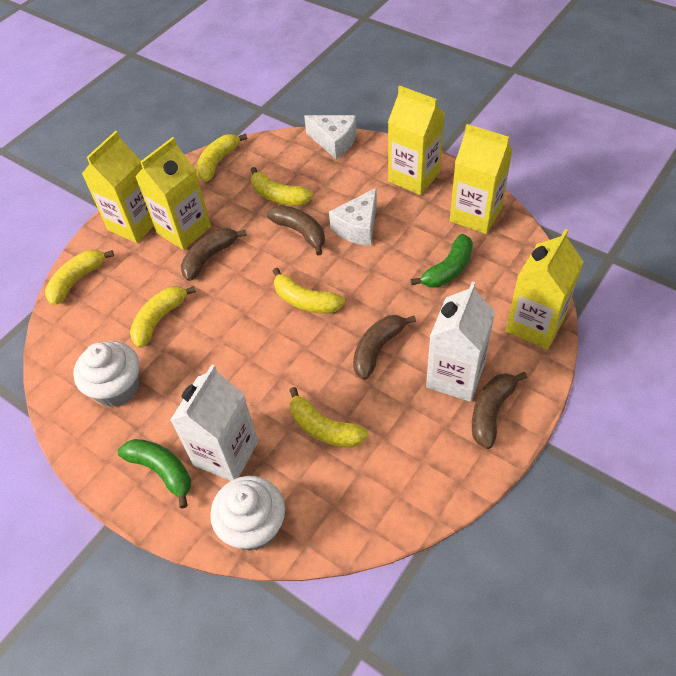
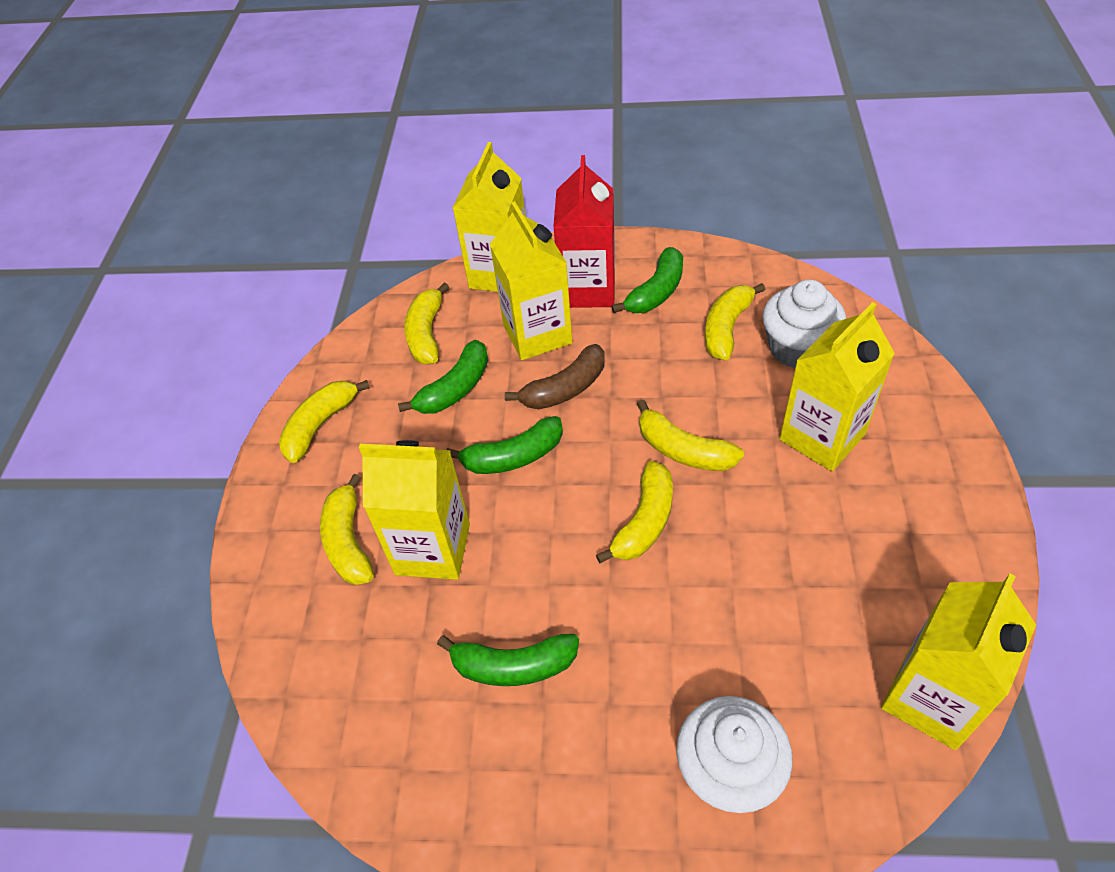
brown banana: [181,228,247,281] [267,205,325,255] [353,315,416,380] [472,372,527,449] = 4 -> [505,344,605,409] = 1
green banana: [117,439,191,509] [411,234,473,288] = 2 -> [398,340,488,414] [437,634,579,686] [447,416,563,474] [612,247,683,313] = 4
red carton: none = 0 -> [553,155,615,308] = 1
white carton: [170,365,258,481] [426,282,495,402] = 2 -> none = 0
white cheese: [304,115,357,159] [329,188,377,246] = 2 -> none = 0

